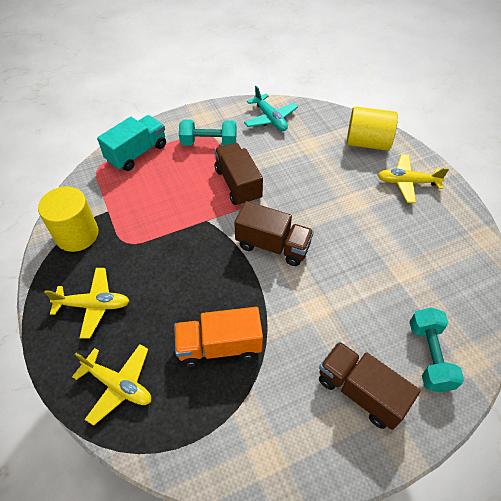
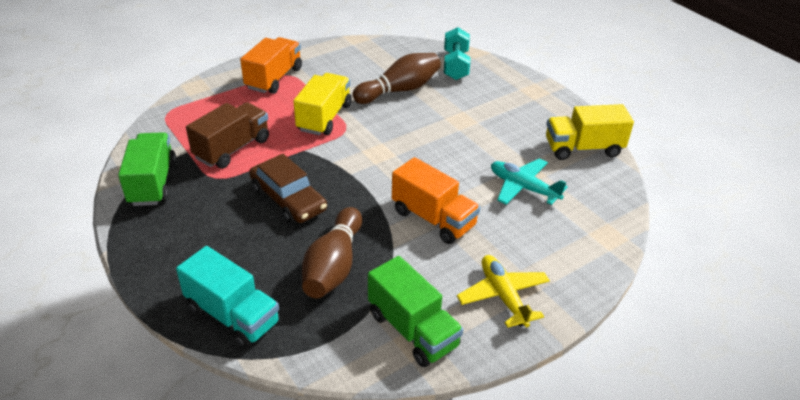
brown bowling pin: none = 0 -> [302,207,362,298] [353,53,441,104] = 2
brown car: none = 0 -> [249,154,327,223] = 1
brown truck: [215,143,263,206] [234,201,314,266] [319,342,421,430] = 3 -> [186,102,269,168] = 1
green truck: none = 0 -> [118,132,176,206] [368,256,463,367] = 2
orange truck: [174,307,263,367] = 1 -> [240,37,302,94] [392,157,481,244] = 2
turquoise dumbbell: [179,120,237,146] [410,307,464,392] = 2 -> [444,27,471,80] = 1
yellow cylinder: [38,187,99,252] [347,107,398,151] = 2 -> none = 0
yellow plane: [44,268,129,338] [72,344,151,426] [378,154,449,203] = 3 -> [457,255,550,328] = 1
yellow truck: none = 0 -> [293,73,352,135] [546,104,634,160] = 2

